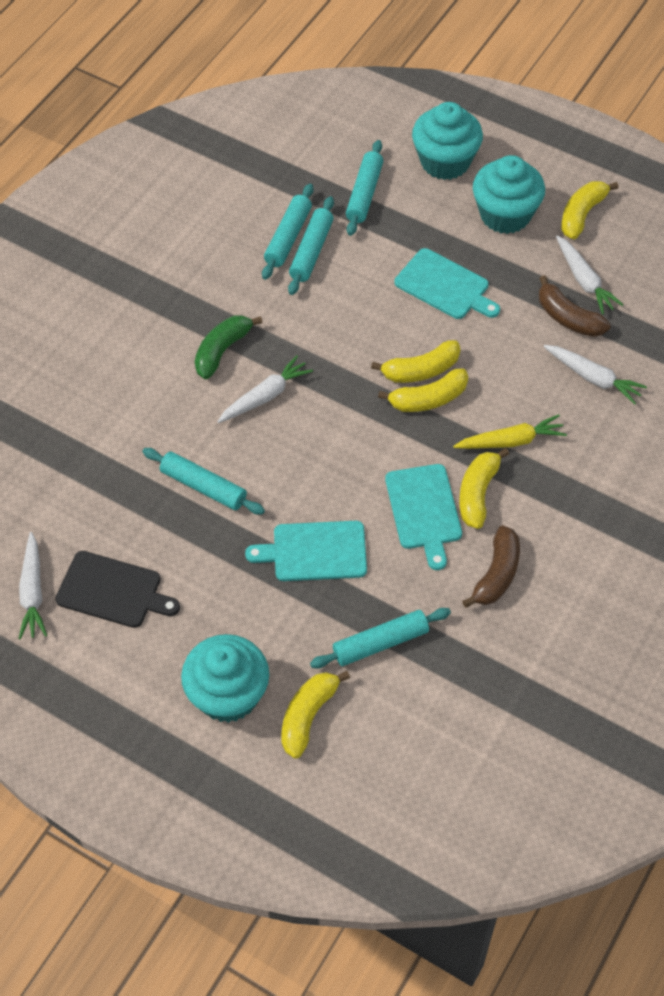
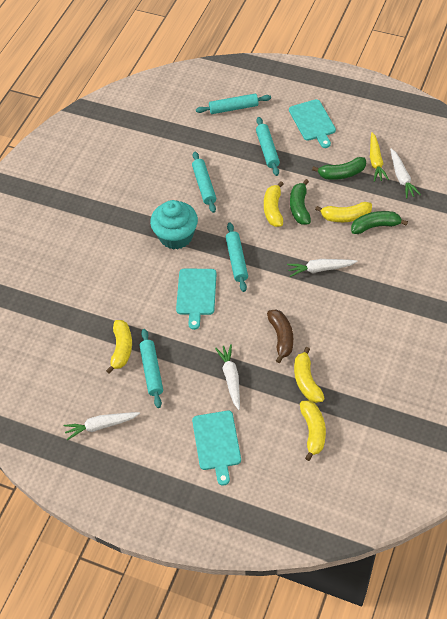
black cutting board: [55,551,180,628] = 1 -> none = 0
brown banana: [462,525,520,608] [539,275,611,337] = 2 -> [267,309,293,363] = 1
green banana: [195,315,263,379] = 1 -> [290,179,311,225] [312,157,366,180] [351,211,408,234] = 3
turquoise cupcake: [181,634,269,723] [412,102,483,180] [473,155,545,234] = 3 -> [150,200,198,250] = 1

